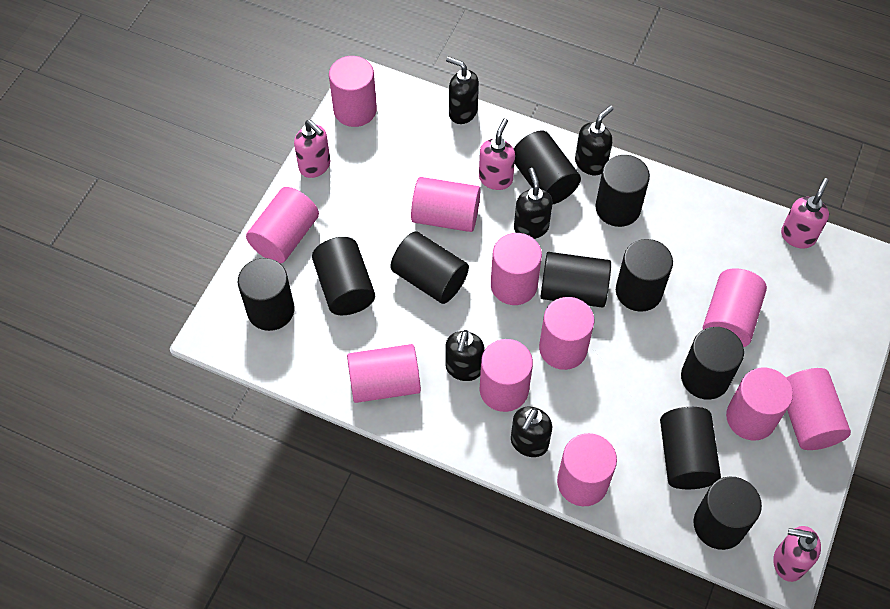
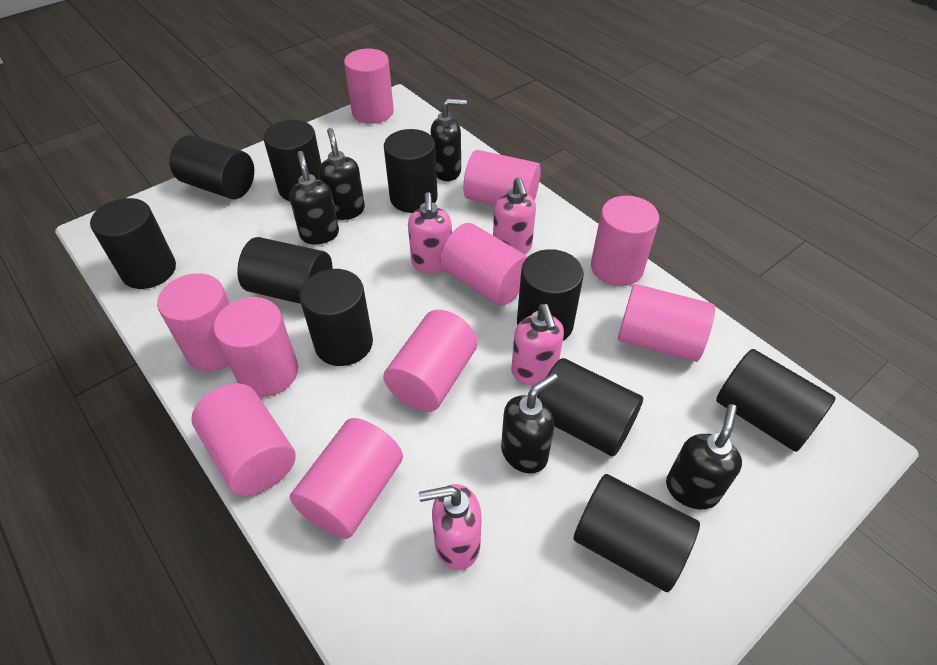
pink cylinder: [246,187,319,263] [329,56,377,127] [347,344,421,403] [411,177,480,232] [480,339,533,412] [491,233,542,305] [539,297,594,370] [557,433,617,506] [703,268,767,347] [726,368,793,440] [786,368,851,450] = 11 -> [157,273,230,371] [191,383,296,496] [214,297,298,397] [290,418,403,539] [344,49,394,124] [383,310,478,412] [440,223,528,305] [463,150,541,205] [591,196,659,286] [618,284,715,362] = 10

